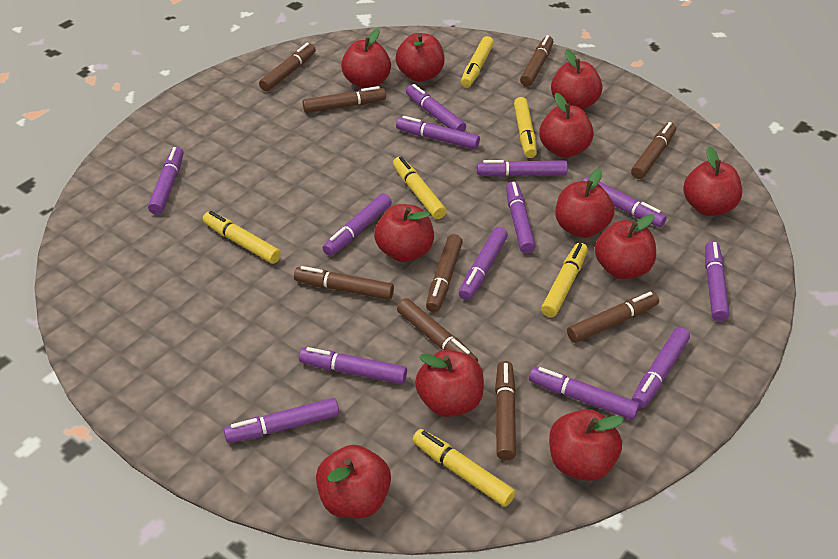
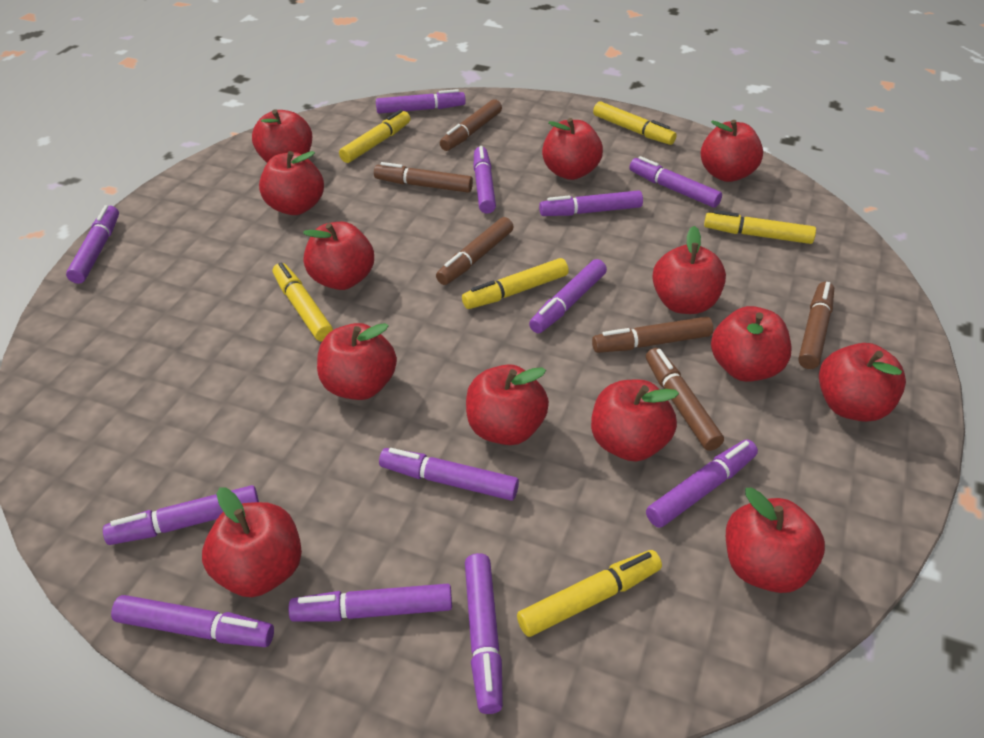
brown marker: [259,43,316,91] [294,266,394,300] [303,86,386,113] [397,298,478,362] [426,234,463,312] [495,361,516,460] [520,35,553,87] [567,292,659,343] [631,122,676,179] = 9 -> [374,162,473,193] [436,217,514,285] [440,99,502,151] [592,317,713,353] [646,348,724,451] [798,282,834,369] = 6
purple marker: [148,147,183,215] [224,398,339,443] [299,347,407,384] [323,193,392,256] [396,116,480,149] [406,84,466,132] [459,227,508,300] [477,160,568,177] [506,181,536,253] [529,367,640,420] [583,176,667,227] [632,327,690,409] [705,241,730,322] = 13 -> [66,205,119,284] [103,485,259,545] [111,595,274,647] [289,584,452,621] [376,89,466,114] [379,448,519,501] [465,553,503,714] [473,146,496,214] [529,259,607,333] [539,190,643,216] [629,156,722,208] [646,439,758,528] = 12
red apple: [316,445,391,518] [341,29,391,88] [374,204,434,262] [396,33,445,82] [415,350,484,417] [539,93,594,158] [549,409,624,481] [551,49,603,110] [556,169,614,238] [595,214,656,279] [683,146,742,216] = 11 -> [202,487,302,597] [252,109,312,163] [259,151,324,215] [303,222,374,290] [317,323,397,400] [466,364,549,445] [542,118,603,180] [591,379,679,461] [652,226,726,314] [701,120,763,182] [711,306,791,382] [726,487,825,593] [819,343,906,422] = 13

